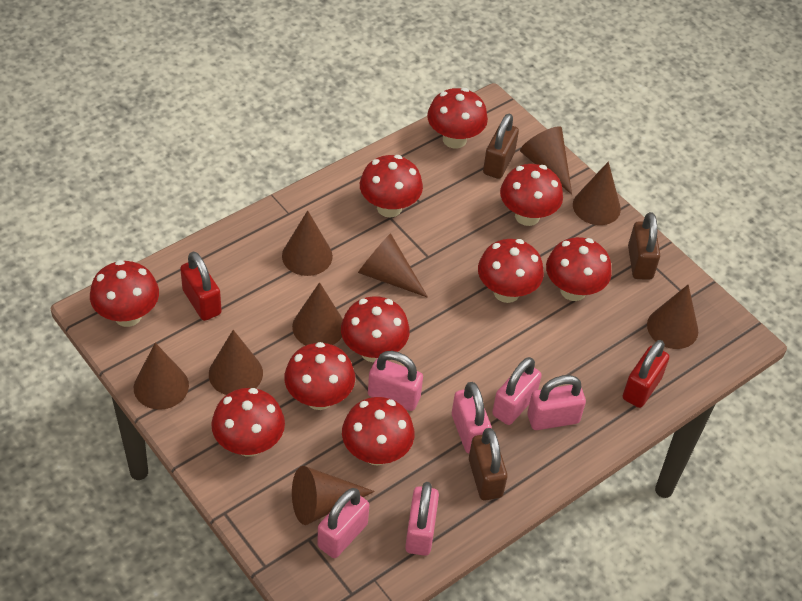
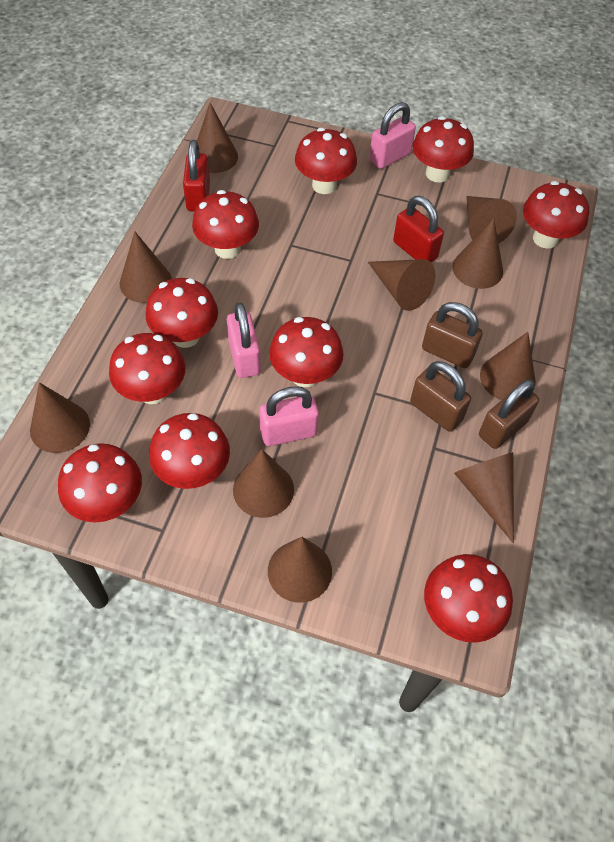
brown cone: [134,343,189,410] [209,330,263,395] [282,210,333,276] [292,282,343,345] [292,466,375,525] [358,233,428,298] [520,126,572,194] [573,161,621,225] [647,284,698,349] = 9 -> [30,382,90,453] [120,231,172,303] [197,103,238,173] [233,449,294,518] [268,537,332,603] [368,259,436,311] [453,218,503,289] [454,452,514,543] [467,196,517,243] [480,332,536,400] = 10
pink padlock: [317,488,369,558] [368,351,423,411] [405,482,439,556] [452,382,492,453] [492,357,542,425] [527,375,586,430] = 6 -> [227,303,261,378] [259,386,319,446] [369,102,416,169] = 3

